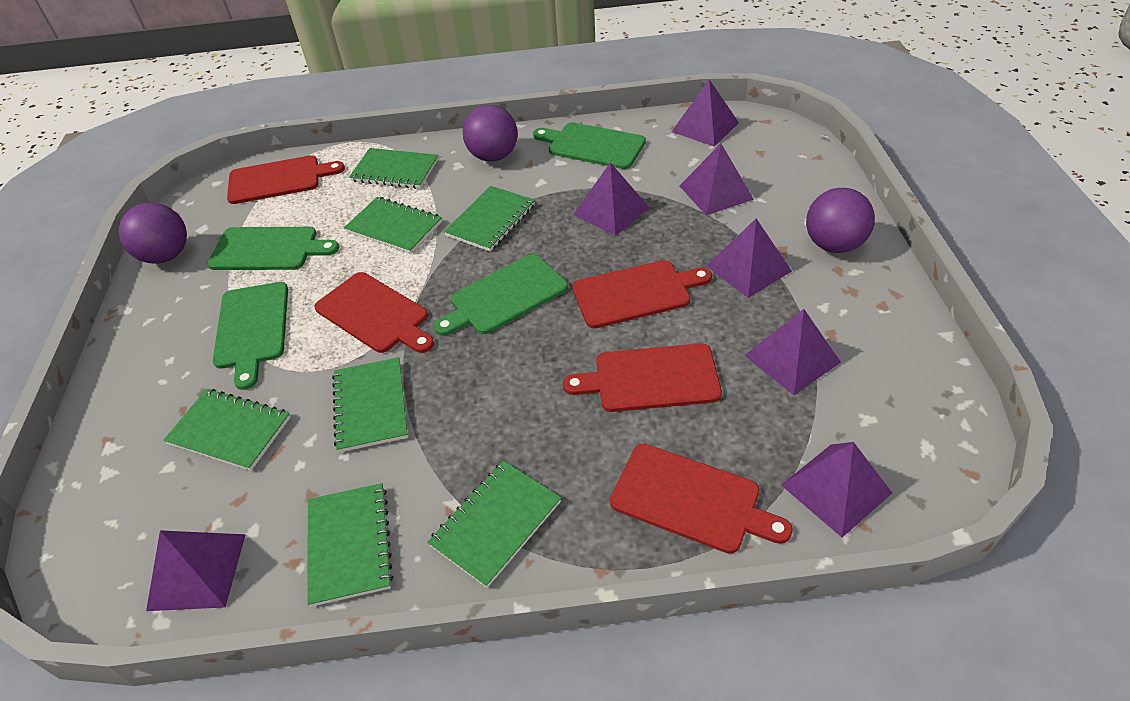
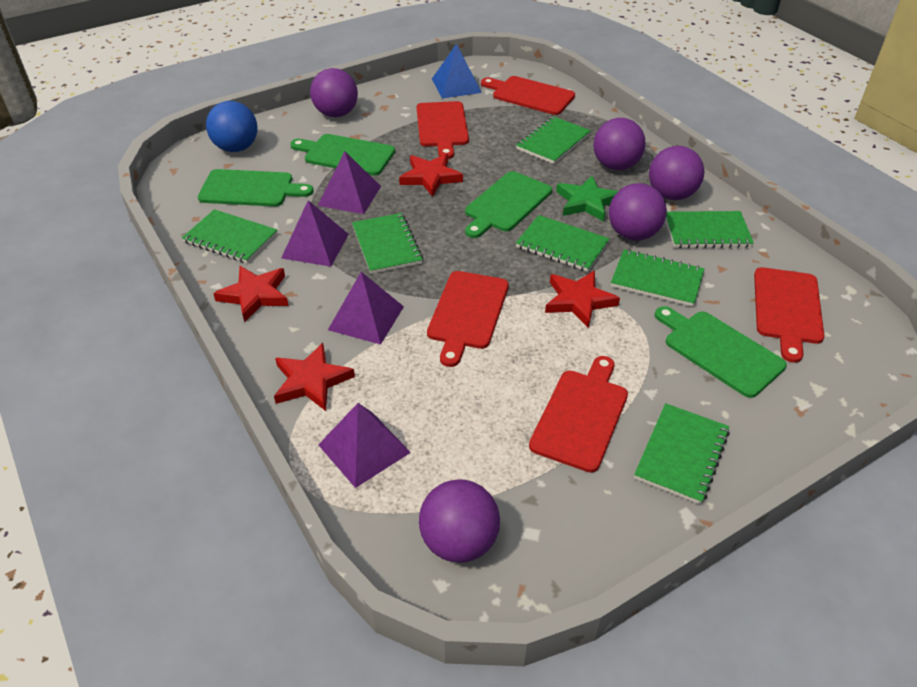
blue ball: none = 0 -> [206,101,258,152] = 1
blue pyramid: none = 0 -> [432,44,482,99] = 1
green star: none = 0 -> [556,176,618,222] = 1
purple ball: [119,203,187,264] [463,105,518,162] [806,188,875,253] = 3 -> [310,68,358,117] [419,479,500,563] [594,118,645,170] [609,183,667,241] [649,146,704,200] = 5
purple pyramid: [146,530,246,611] [573,162,649,236] [672,79,739,147] [680,144,754,216] [707,218,792,298] [744,309,841,395] [781,442,892,537] = 7 -> [281,200,349,267] [318,151,381,214] [318,403,411,488] [328,272,404,345] = 4
red star: none = 0 -> [213,266,289,323] [274,343,355,411] [399,154,463,197] [545,270,620,328] = 4

